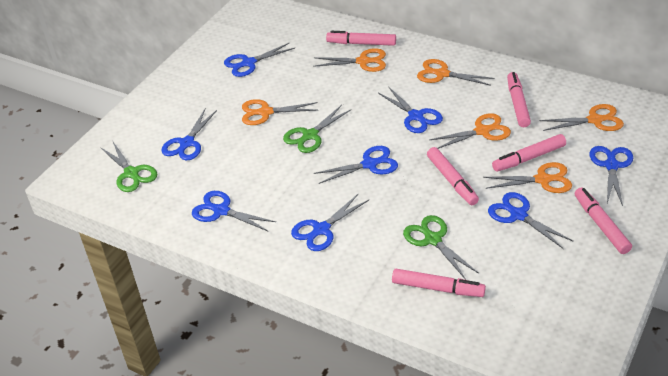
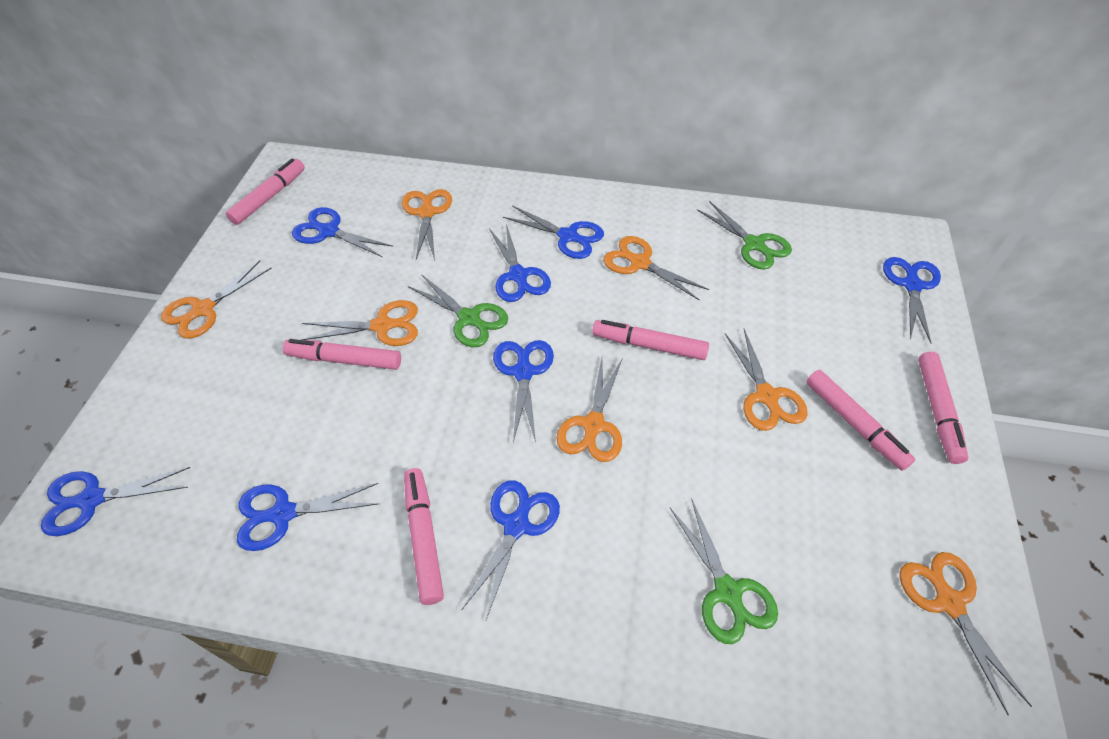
orange scissors: [242,99,318,125] [313,48,386,72] [417,59,494,86] [430,113,511,149] [483,162,572,193] [539,104,624,131] = 6 -> [161,260,272,339] [301,300,418,346] [402,189,452,260] [556,358,623,462] [603,236,709,301] [724,329,808,431] [899,552,1032,715] = 7

